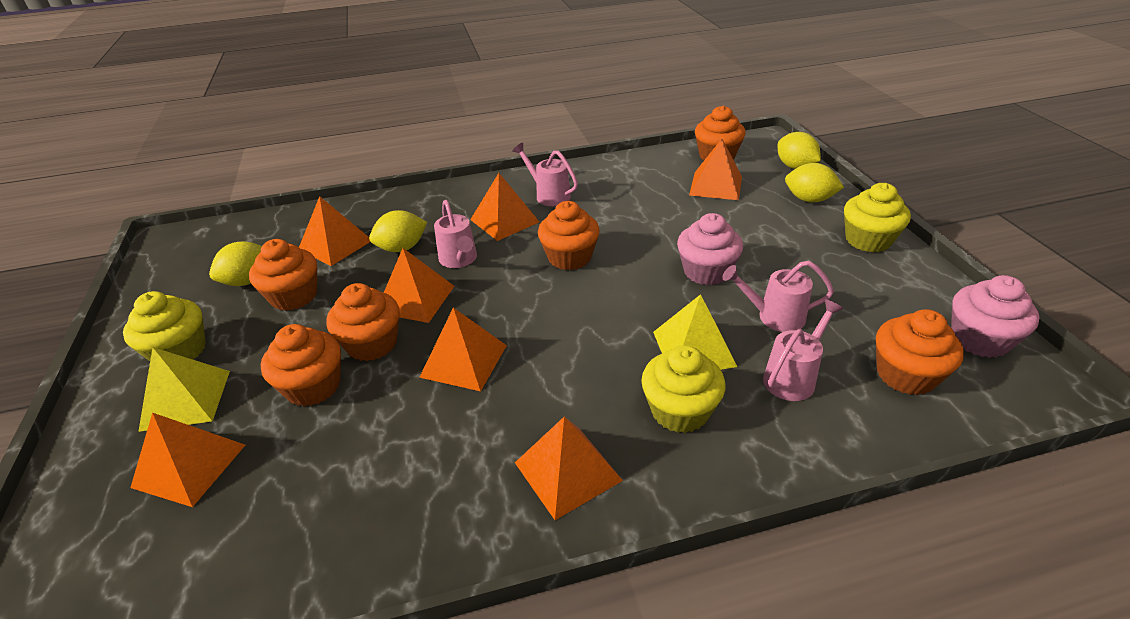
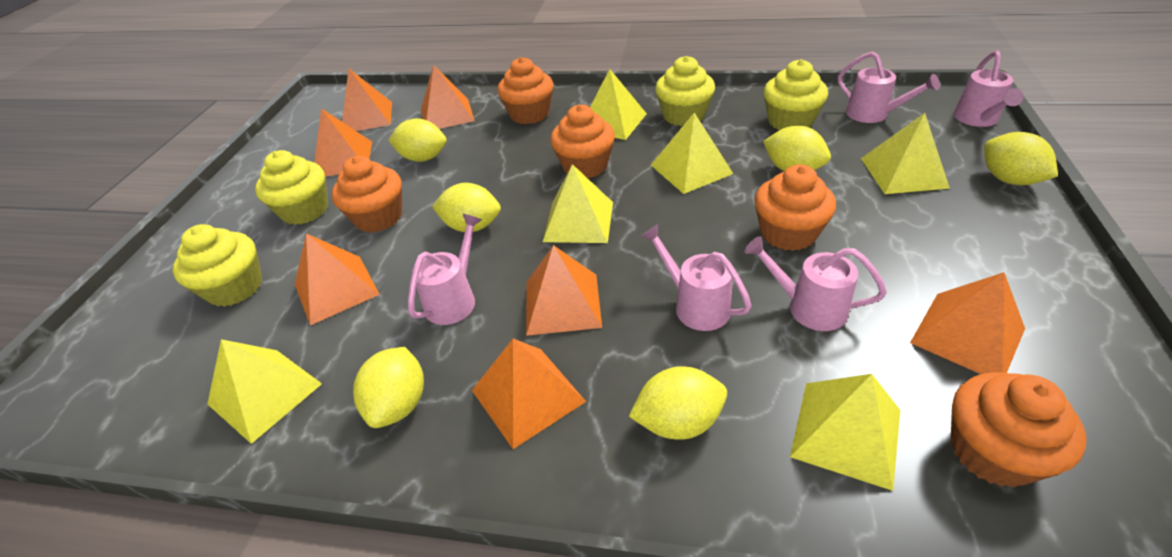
orange cupcake: [249,239,317,311] [261,324,341,407] [326,283,400,361] [538,201,600,270] [695,106,746,160] [876,309,964,395] = 6 -> [331,156,402,233] [497,57,554,124] [550,105,615,179] [755,164,836,251] [951,372,1087,488] = 5
pink cupcake: [677,213,743,286] [951,275,1040,358] = 2 -> none = 0
pink watering can: [434,200,477,268] [512,143,578,206] [722,261,834,332] [763,299,843,401] = 4 -> [408,214,482,325] [641,224,752,331] [745,236,887,331] [838,52,940,123] [953,51,1024,127] = 5
yellow cupcake: [123,291,206,361] [641,345,726,433] [844,183,911,253] = 3 -> [173,224,262,307] [255,150,328,225] [655,56,715,126] [764,59,828,130] = 4
yellow lemon: [209,242,262,286] [369,210,427,252] [778,132,821,169] [785,163,844,202] = 4 -> [353,347,424,428] [388,118,447,162] [432,183,501,232] [629,366,727,440] [763,126,831,172] [984,132,1058,185] = 6
yellow pyramid: [138,347,230,432] [653,294,737,370] = 2 -> [207,339,322,444] [543,164,613,243] [590,69,647,140] [651,113,733,194] [790,374,900,491] [861,113,950,194] = 6

